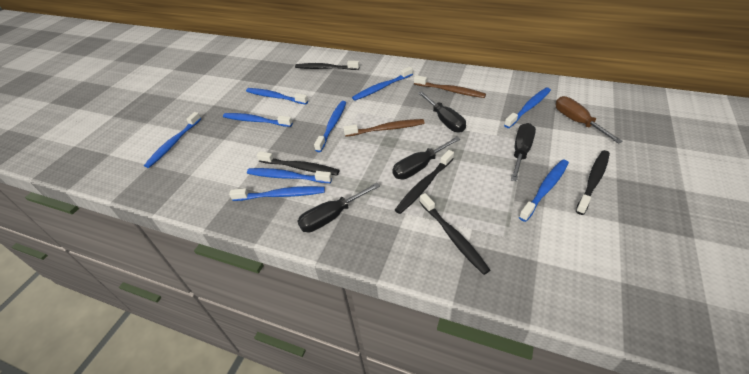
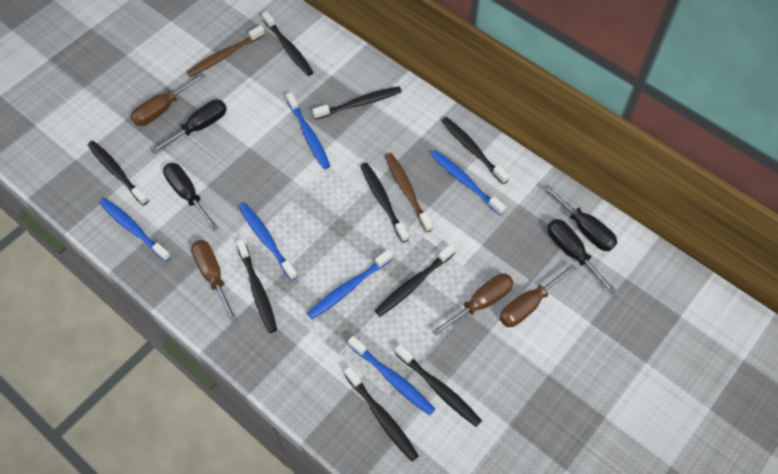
black toothbrush: [257,151,339,175] [295,61,360,70] [395,150,454,214] [420,193,490,275] [576,150,610,215] = 5 -> [88,141,149,205] [236,239,277,333] [262,11,314,76] [313,86,402,119] [344,366,419,462] [360,162,409,243] [375,244,456,317] [395,344,482,427] [442,117,509,184] = 9
blue toothbrush: [144,112,201,168] [223,113,293,127] [229,186,325,201] [246,88,308,105] [247,168,332,183] [314,101,346,152] [352,67,413,101] [504,87,551,128] [519,159,569,222] = 9 -> [99,198,171,262] [239,203,298,281] [286,92,330,169] [307,249,393,319] [348,336,435,415] [431,150,506,215] = 6
brown screwdriver: [555,96,623,144] = 1 -> [131,73,205,126] [191,240,237,323] [432,274,514,336] [499,264,576,327] = 4

